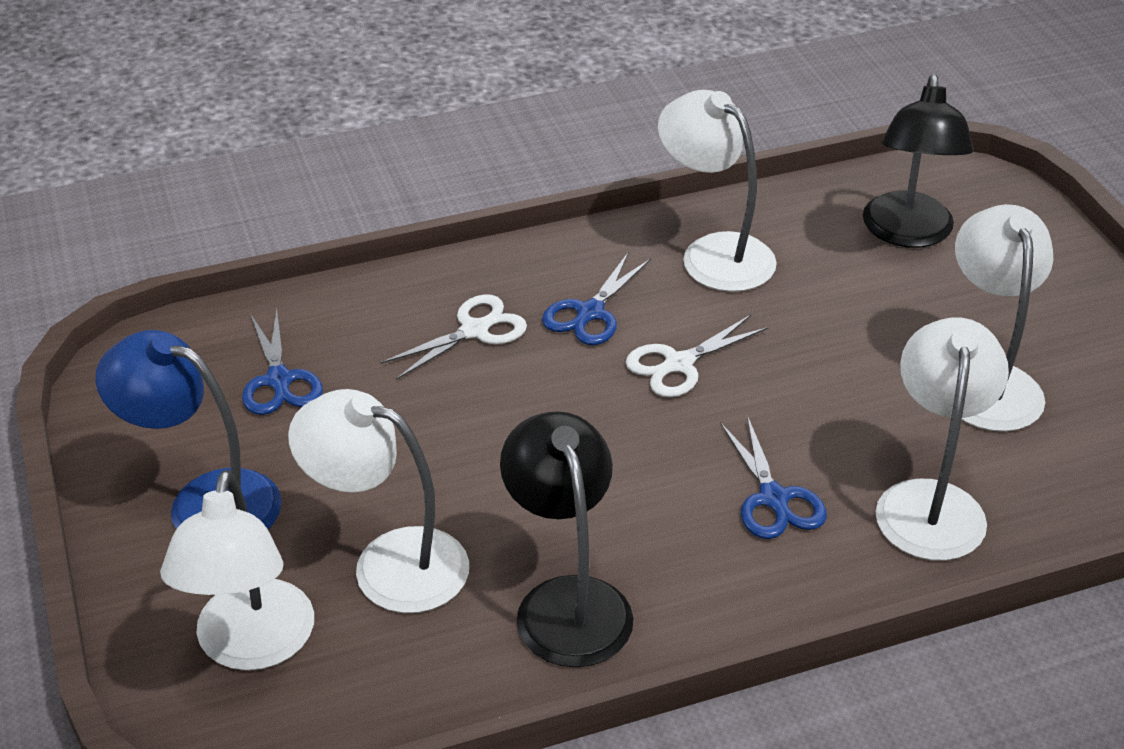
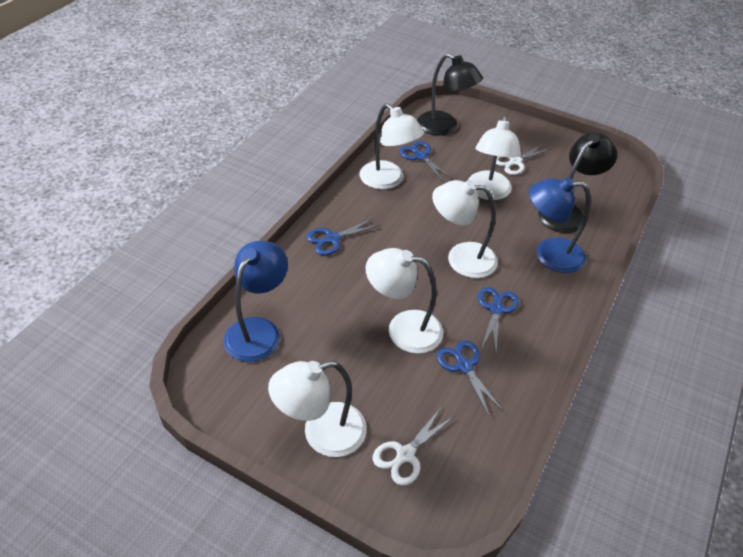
blue lamp: [95,330,282,529] = 1 -> [223,241,288,362] [529,177,591,273] = 2
blue scissors: [242,309,323,415] [542,253,651,345] [720,415,827,539] = 3 -> [307,218,381,256] [399,141,453,182] [437,341,504,417] [478,287,519,351] = 4

